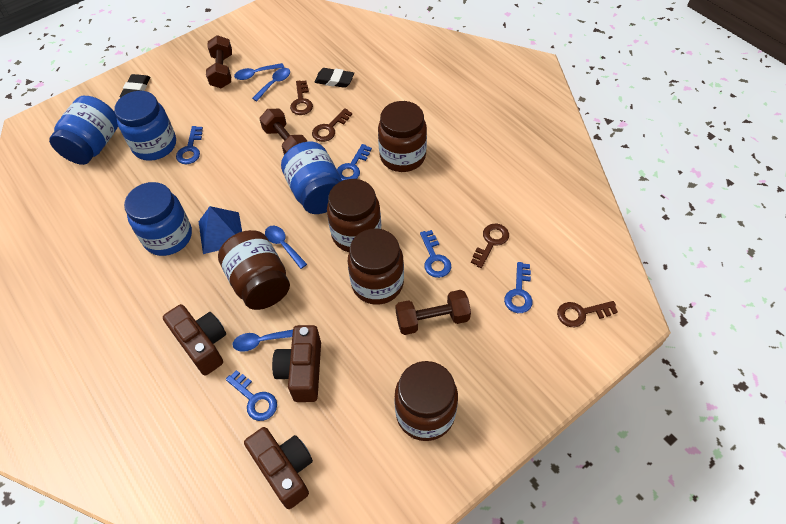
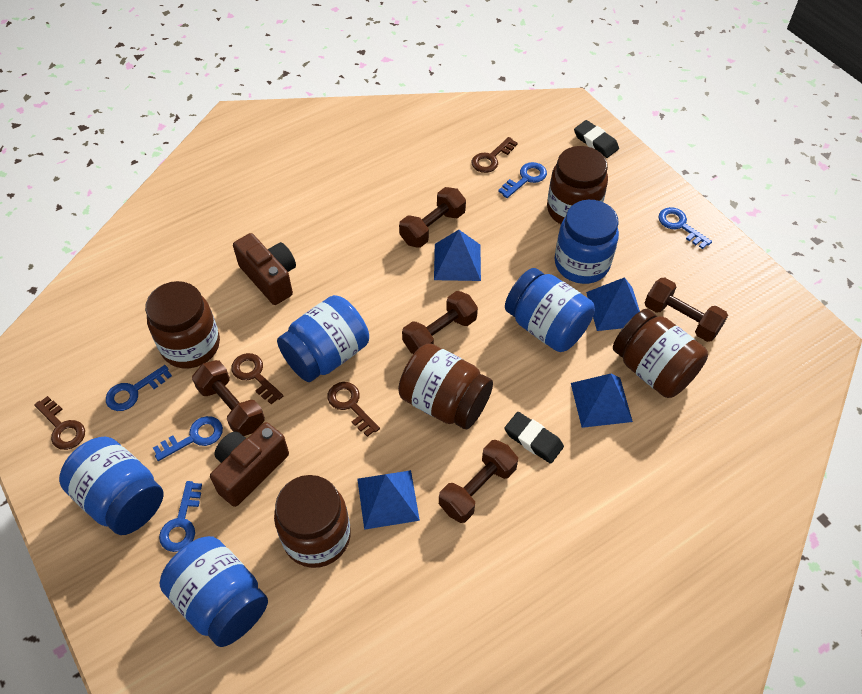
blue jar: [49,96,118,165] [114,91,176,161] [124,182,192,256] [281,142,341,214] = 4 -> [59,437,164,535] [159,536,268,647] [277,295,369,382] [505,268,595,352] [554,200,619,284] = 5
blue pyramid: [199,206,242,254] = 1 -> [357,470,420,530] [434,230,481,281] [571,374,633,428] [586,277,640,331] = 4
blue spoon: [233,330,293,352] [234,63,284,80] [252,68,290,101] [265,226,307,269] = 4 -> none = 0
brown camera: [163,304,226,376] [244,427,313,509] [272,325,321,402] = 3 -> [210,422,289,507] [233,233,296,305] = 2
brown dumbbell: [206,35,232,88] [259,109,307,155] [396,290,471,335] = 3 -> [192,360,265,436] [399,187,466,248] [402,291,478,354] [439,440,518,523] [645,277,728,342] = 5

